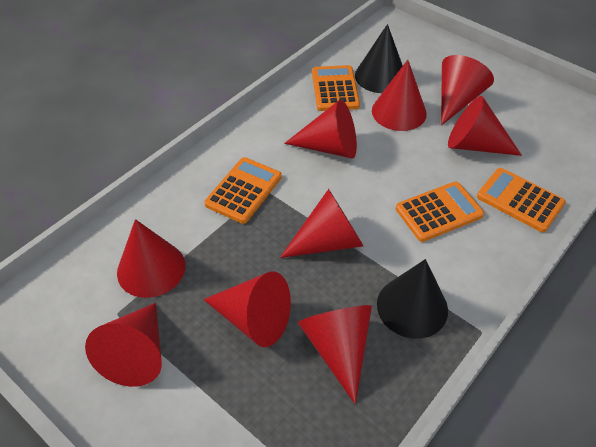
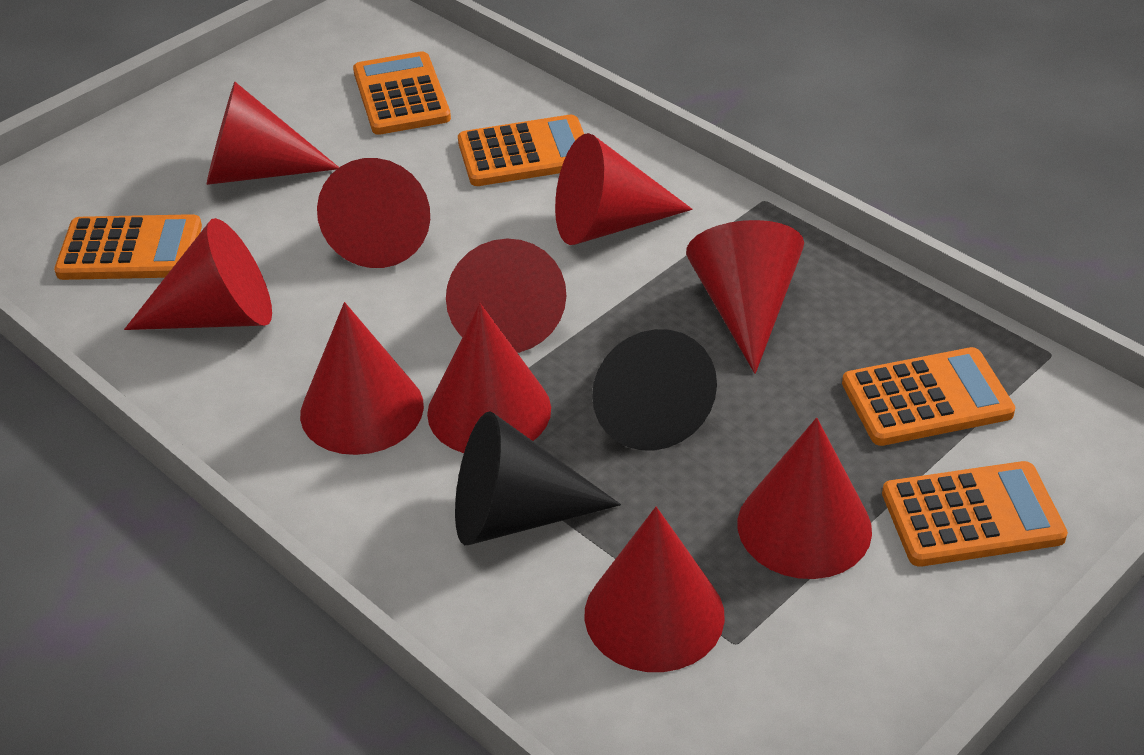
orange calculator: [204,157,282,224] [312,65,360,111] [396,182,484,242] [477,168,565,232] = 4 -> [54,214,202,280] [353,51,451,135] [458,115,584,186] [842,347,1015,446] [882,461,1068,567] = 5
red cone: [85,303,162,387] [117,219,185,298] [203,271,291,347] [280,189,363,258] [284,100,357,159] [298,305,372,404] [372,60,427,131] [441,55,494,126] [448,96,522,156] = 9 -> [124,218,272,330] [206,82,339,185] [300,302,424,455] [317,158,430,268] [427,303,551,453] [446,239,566,353] [555,133,692,245] [584,507,725,672] [686,220,804,374] [738,418,872,579] = 10

